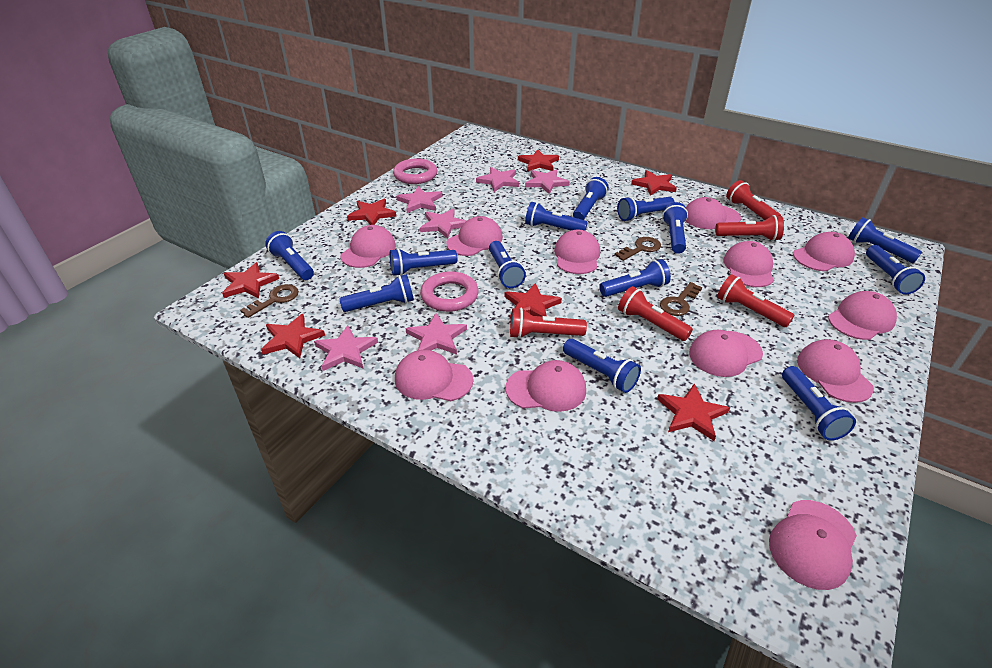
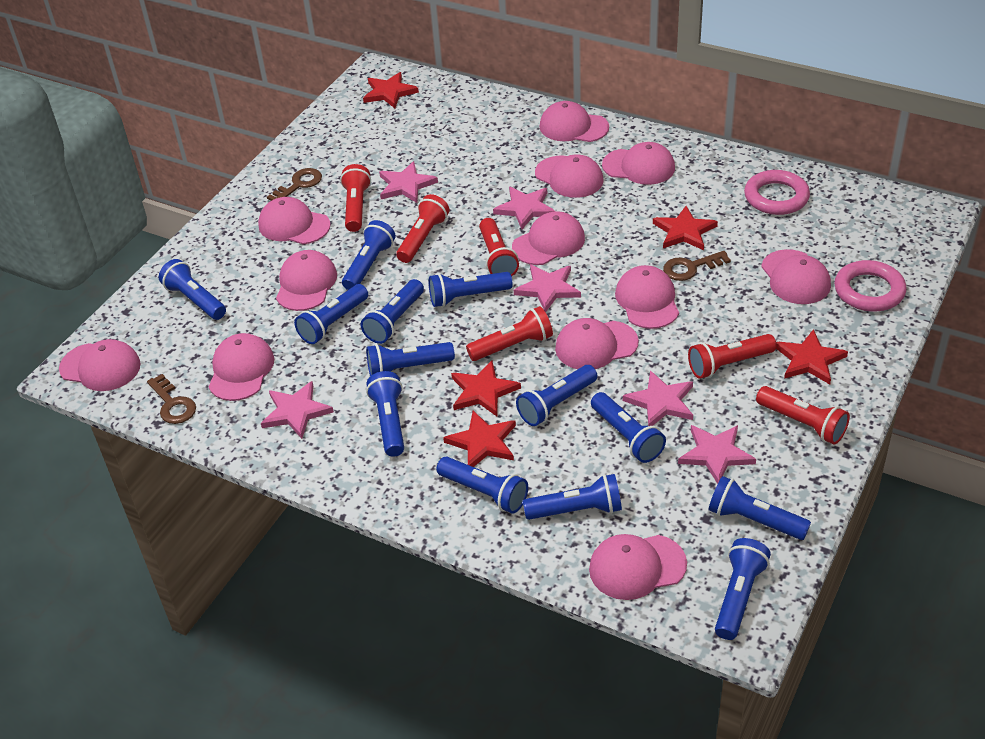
red flashlight: [510,308,587,339] [618,286,693,341] [715,215,784,241] [717,274,795,327] [726,180,781,220] = 5 -> [340,164,371,232] [396,194,449,263] [466,306,553,361] [479,218,519,276] [688,334,777,379] [756,386,850,445] = 6
red star: [222,262,279,299] [261,314,325,358] [347,199,396,225] [505,283,562,319] [518,149,559,171] [631,170,677,196] [657,384,730,441] = 7 -> [363,72,419,108] [443,411,516,467] [451,361,521,416] [653,206,718,250] [776,329,848,384] = 5

